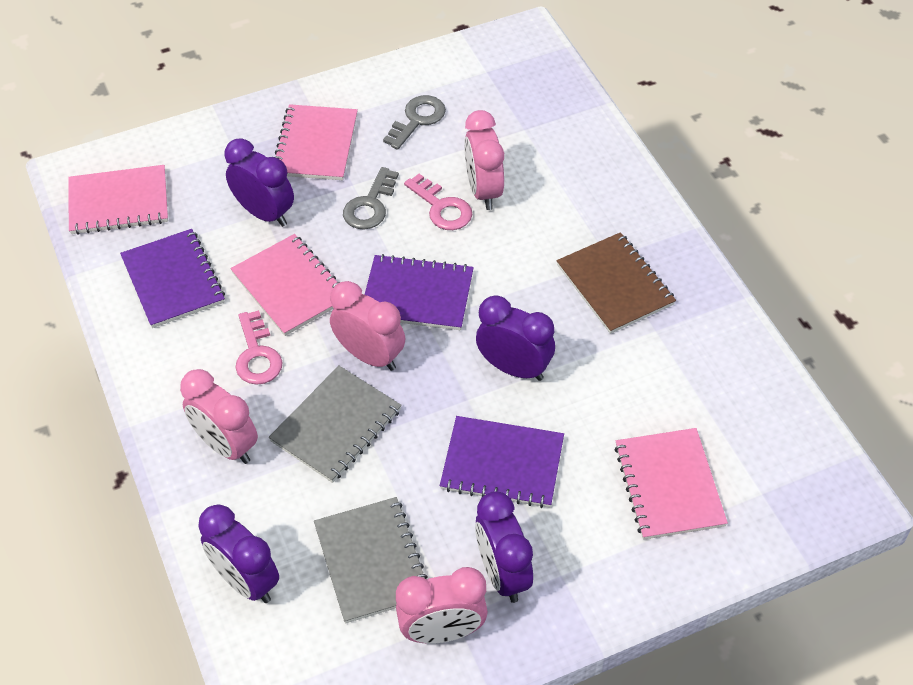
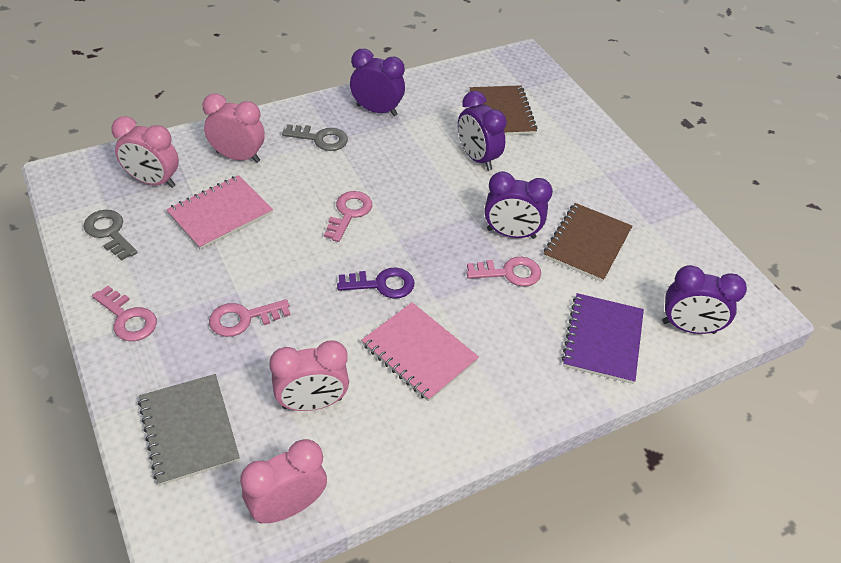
brown notebook: [557,232,676,334] = 1 -> [469,85,537,135] [544,203,632,282] = 2
grey notebook: [269,366,402,483] [314,497,428,623] = 2 -> [138,374,240,486] = 1
pink key: [236,310,282,385] [404,174,473,230] = 2 -> [92,286,157,341] [209,299,290,337] [324,191,372,242] [467,257,541,287] = 4
pink notebook: [68,165,168,235] [230,234,340,336] [275,104,358,180] [614,428,728,540] = 4 -> [166,175,273,250] [361,302,479,402] = 2
purple key: none = 0 -> [337,268,415,299] = 1
purple notebook: [120,229,225,328] [364,254,474,330] [440,416,564,508] = 3 -> [562,293,644,384] = 1

